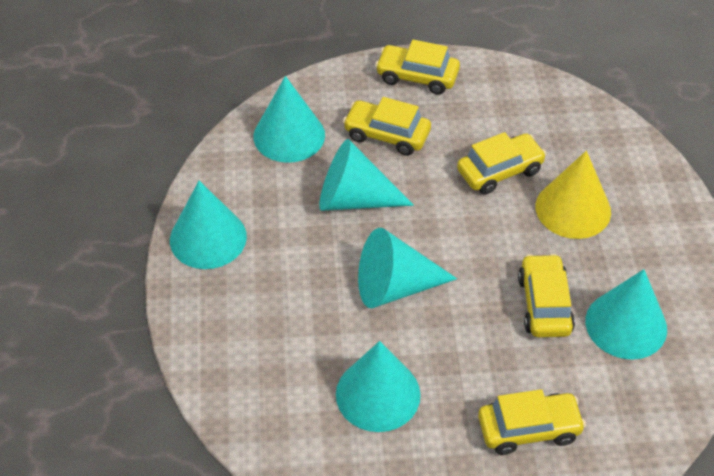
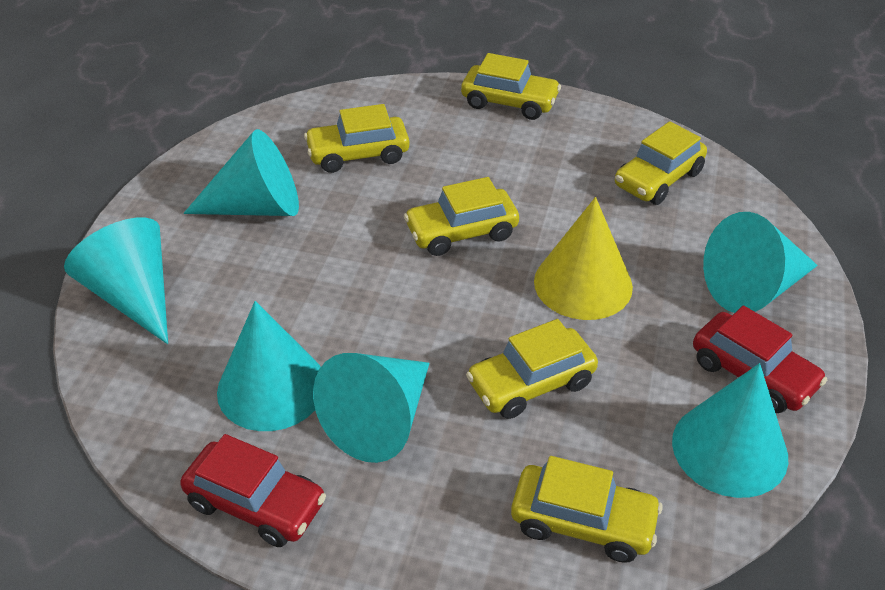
red car: none = 0 -> [180,434,326,547] [693,306,827,413] = 2
yellow car: [343,97,431,156] [375,40,460,95] [457,132,546,195] [478,389,586,455] [518,254,575,337] = 5 -> [304,104,409,173] [404,177,519,256] [461,53,561,120] [466,319,598,419] [511,456,663,563] [615,121,707,205] = 6

